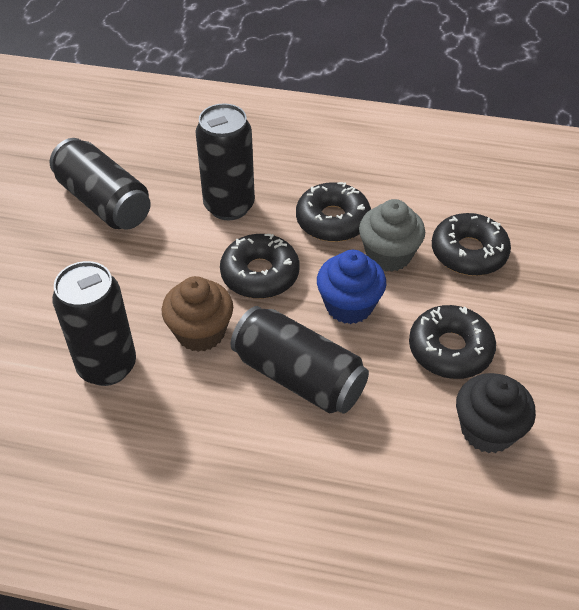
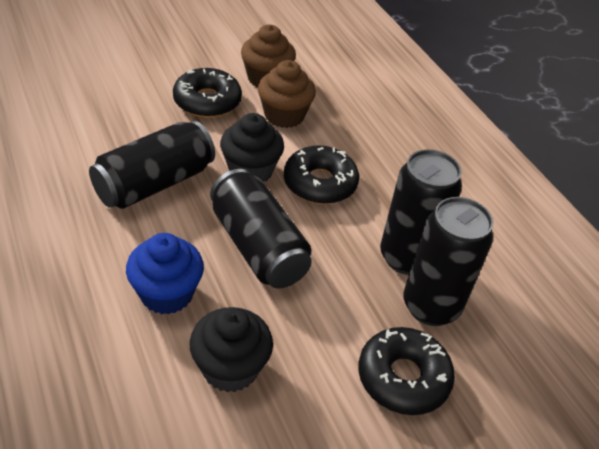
black cupcake: [456,373,536,453] = 1 -> [190,307,273,392] [220,113,284,183] = 2
black donut: [220,234,300,299] [296,182,371,242] [409,305,496,379] [432,213,511,276] = 4 -> [173,68,242,118] [284,145,359,204] [358,327,455,415] = 3
brown cupcake: [161,276,233,352] = 1 -> [241,25,296,87] [258,60,316,128] = 2
grey cupcake: [359,199,425,272] = 1 -> none = 0

